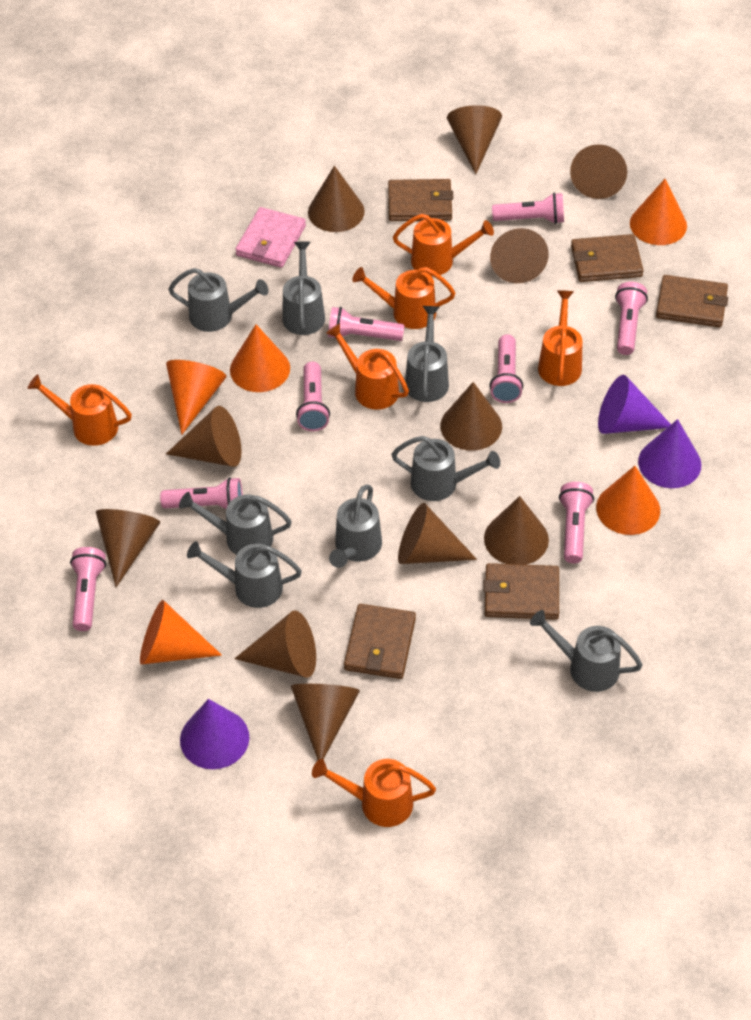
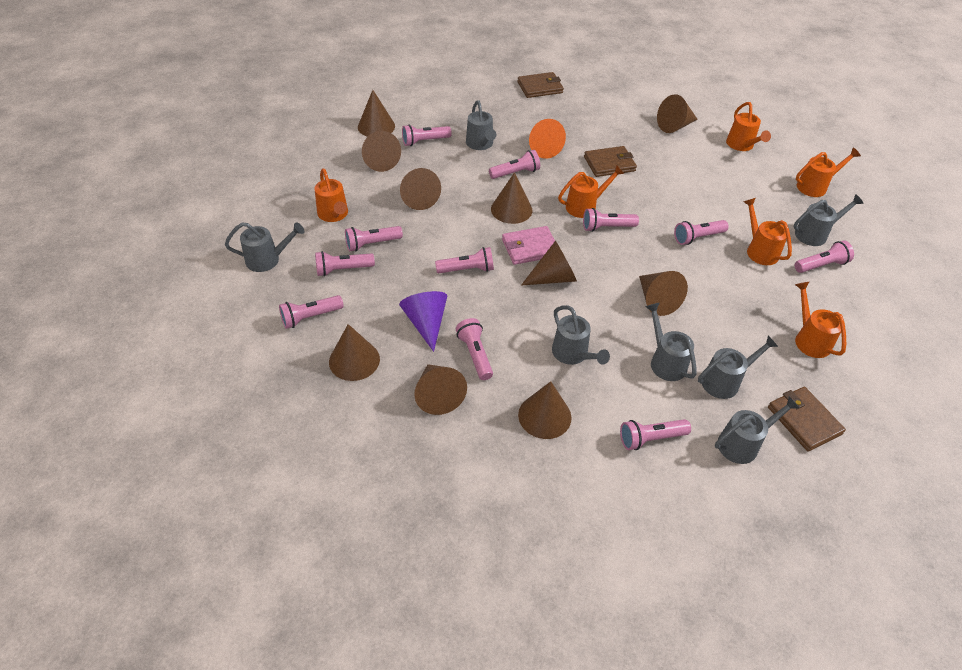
brown cone: [96,509,160,587] [166,406,242,467] [234,610,316,678] [291,684,360,760] [308,166,365,232] [398,503,477,564] [440,382,502,451] [447,105,502,174] [484,496,549,565] [490,228,549,283] [570,144,627,199] = 11 -> [329,324,380,381] [358,90,395,137] [362,131,401,172] [400,168,441,210] [414,364,467,415] [491,172,532,224] [518,381,572,439] [521,241,577,286] [639,271,688,316] [657,94,698,133] = 10
brown wallet: [344,604,416,679] [388,179,453,221] [483,563,559,620] [571,234,644,282] [656,275,728,327] = 5 -> [517,72,564,98] [584,146,637,177] [768,387,846,452] = 3
grey watering can: [168,268,268,332] [179,492,292,555] [187,541,302,608] [282,242,325,335] [329,484,382,568] [391,436,500,501] [405,306,449,402] [530,610,643,692] = 8 -> [225,222,304,272] [466,100,496,150] [552,305,610,365] [646,303,696,381] [698,336,778,399] [715,396,800,464] [794,194,864,246] = 7
orange cone: [140,600,222,665] [166,360,226,435] [230,324,290,392] [596,466,660,535] [630,179,687,245] = 5 -> [529,119,566,159] = 1
pink flashlight: [70,547,106,631] [160,477,243,509] [296,362,330,431] [328,307,405,341] [489,334,523,403] [492,193,564,224] [559,482,594,563] [615,282,648,355] = 8 -> [279,295,344,329] [315,251,375,276] [345,226,403,251] [402,124,452,146] [435,247,494,273] [456,318,493,380] [489,150,540,179] [583,208,639,232] [620,419,691,450] [674,220,729,245] [794,240,854,273] = 11
purple cone: [180,699,249,769] [598,375,671,434] [638,419,701,488] = 3 -> [399,291,447,352] = 1

